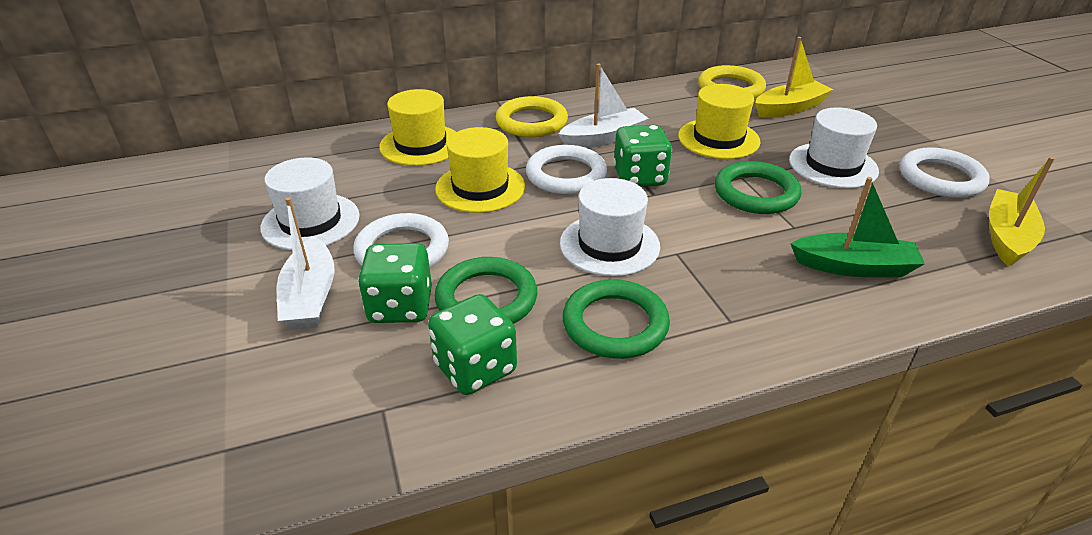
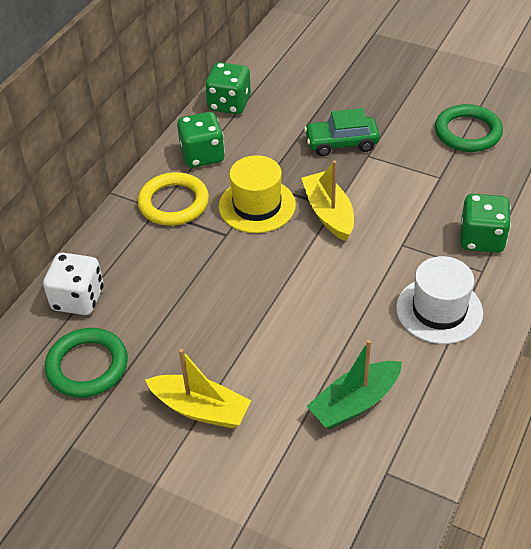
green car: none = 0 -> [304,108,380,156] = 1
green ring: [434,257,537,324] [562,279,670,359] [715,161,801,214] = 3 -> [45,328,128,398] [435,104,503,152] = 2
white boat: [277,197,335,330] [558,64,649,148] = 2 -> none = 0
white dice: none = 0 -> [43,253,104,315] = 1
white hat: [260,157,360,250] [560,178,660,276] [789,107,879,188] = 3 -> [396,256,483,344] = 1
white ring: [353,213,449,267] [526,145,607,195] [900,147,990,198] = 3 -> none = 0
yellow hat: [379,89,456,166] [435,127,525,213] [678,84,760,159] = 3 -> [219,155,296,233] = 1
yellow ring: [496,96,568,137] [698,65,766,98] = 2 -> [138,172,209,226] = 1

